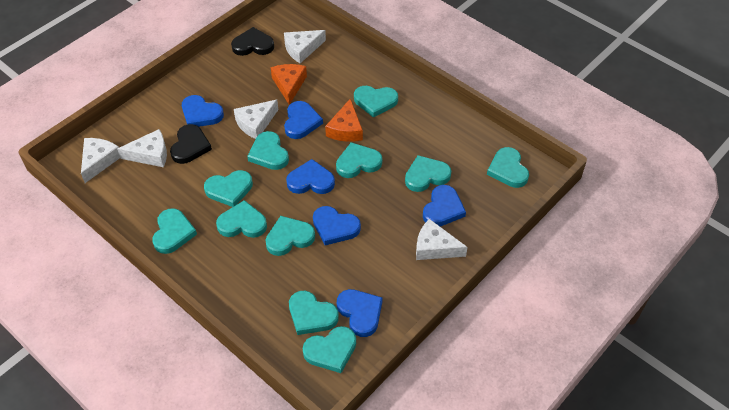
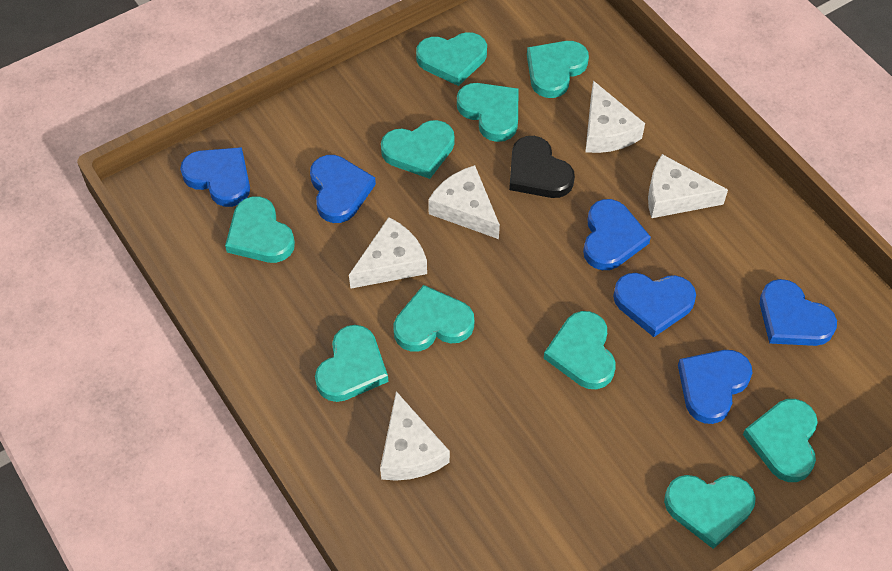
black heart: [170,124,212,164] [231,27,274,56] = 2 -> [509,136,575,198] = 1
orange cheese: [271,64,307,105] [325,99,363,142] = 2 -> none = 0
turquoise heart: [152,208,197,254] [204,170,253,207] [216,200,267,238] [247,131,289,170] [265,216,315,256] [289,291,339,335] [303,326,356,373] [336,142,382,178] [354,86,398,118] [405,155,451,192] [487,147,529,188] = 11 -> [225,196,295,263] [315,325,388,402] [381,120,455,179] [394,285,474,352] [416,32,487,86] [457,83,519,142] [527,41,589,98] [544,311,615,389] [664,475,756,549] [743,399,818,482] = 10

